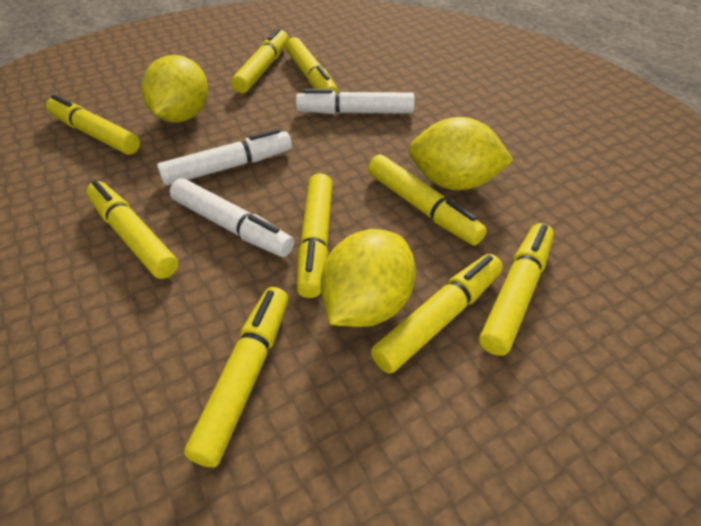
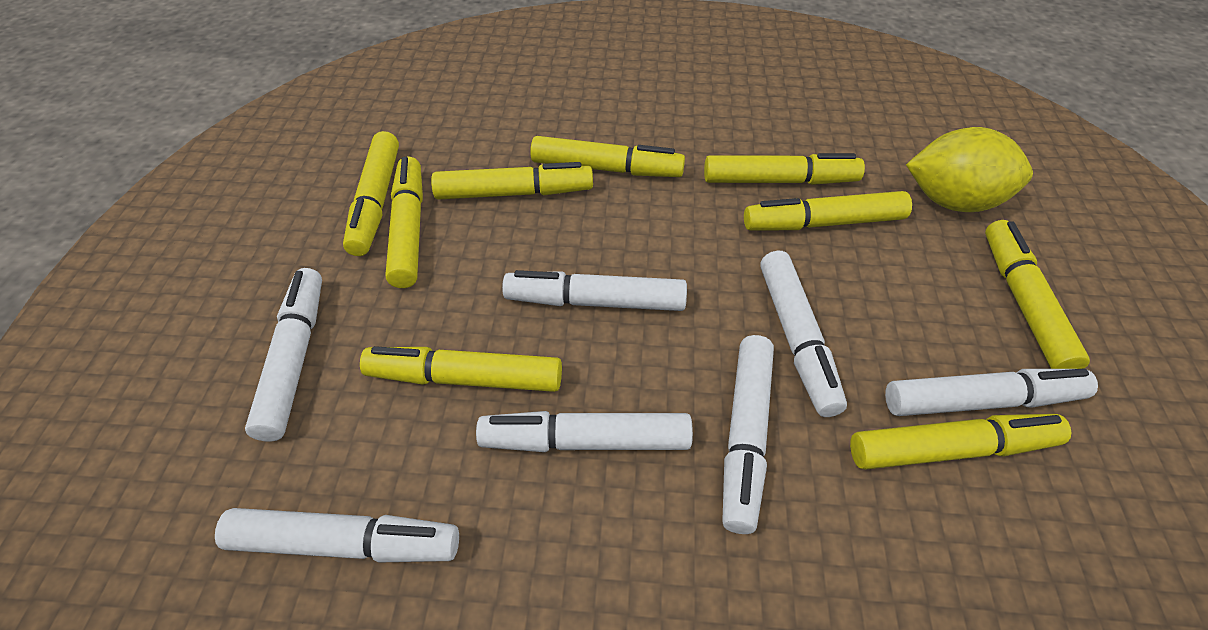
white marker: [157,129,292,186] [169,178,294,257] [296,89,415,114] = 3 -> [215,508,459,563] [245,268,322,442] [476,411,693,452] [502,270,687,311] [722,335,774,534] [760,251,847,417] [885,368,1098,416] = 7
yellow lemon: [142,55,208,123] [321,229,416,327] [409,117,514,190] = 3 -> [906,127,1033,212] = 1

